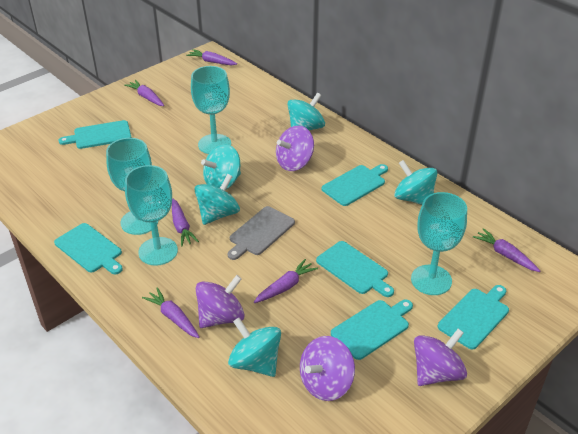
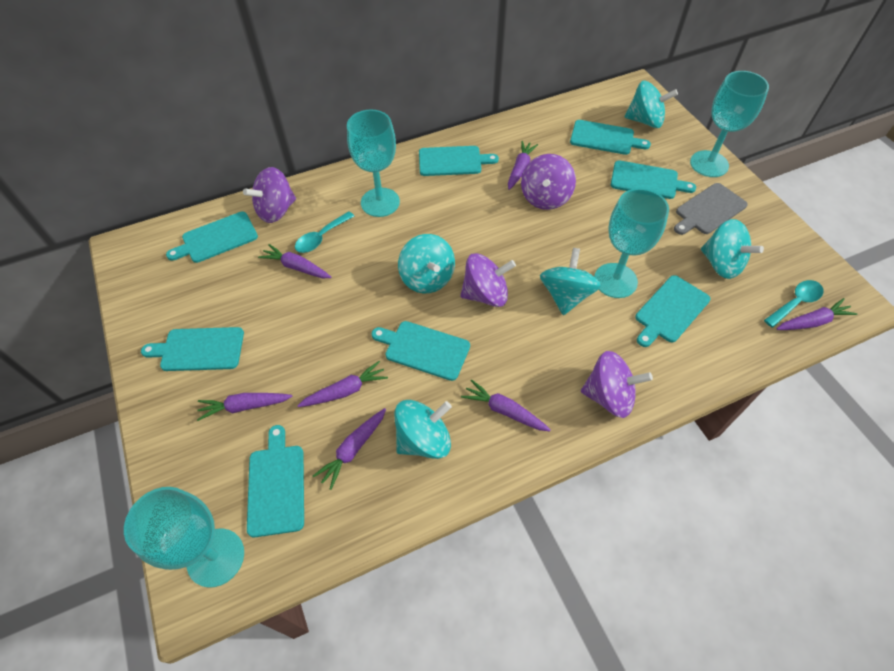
purple carrot: [125,80,164,106] [142,287,200,338] [172,199,199,246] [186,49,237,65] [254,259,318,303] [473,228,540,272] = 6 -> [197,393,292,421] [258,244,332,278] [297,361,388,407] [313,408,386,490] [461,379,551,431] [508,141,538,190] [776,298,857,330] = 7
turquoise cutting board: [54,223,123,274] [58,120,132,149] [316,241,394,297] [321,164,388,206] [331,300,413,360] [438,285,509,349] = 6 -> [141,327,244,371] [166,212,258,263] [247,425,304,537] [372,321,470,381] [419,146,499,176] [570,120,651,155] [611,160,696,199] [635,275,711,347] = 8
turquoise spoon: none = 0 -> [295,211,354,253] [764,280,824,328] = 2

